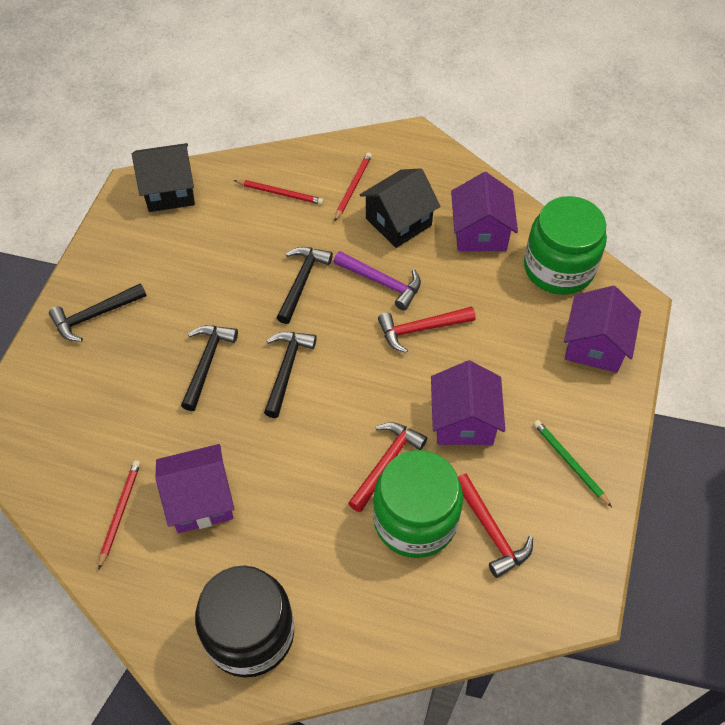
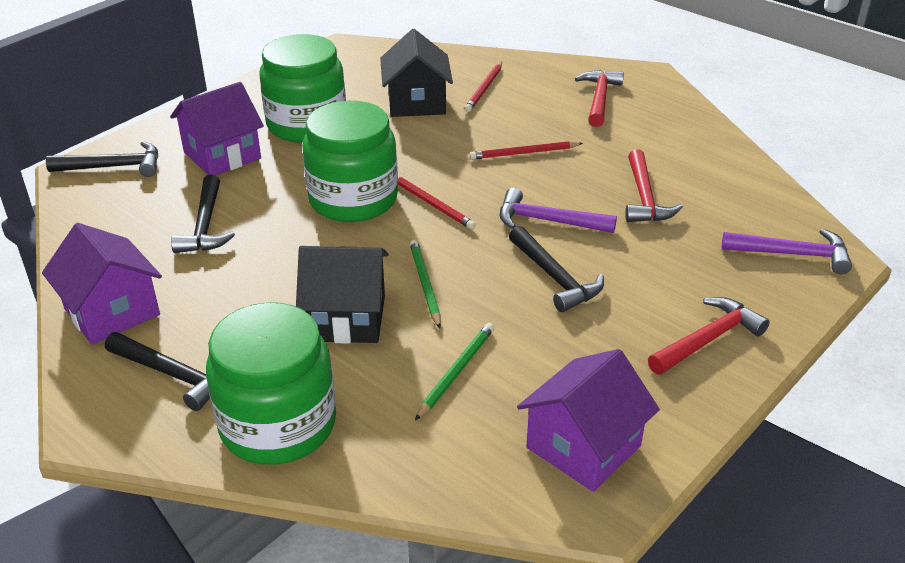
black jar: [195,566,294,677] = 1 -> none = 0
green jar: [373,450,463,558] [524,196,607,295] = 2 -> [206,302,336,465] [259,34,346,143] [302,101,398,222] = 3
green pencil: [534,420,612,507] = 1 -> [410,239,441,328] [415,323,494,420] = 2
purple hammer: [334,251,421,310] = 1 -> [500,188,617,233] [722,229,852,274] = 2
purple house: [156,444,234,533] [431,361,505,445] [451,172,518,251] [564,286,641,373] = 4 -> [42,223,162,345] [170,82,264,176] [517,349,660,492] = 3

